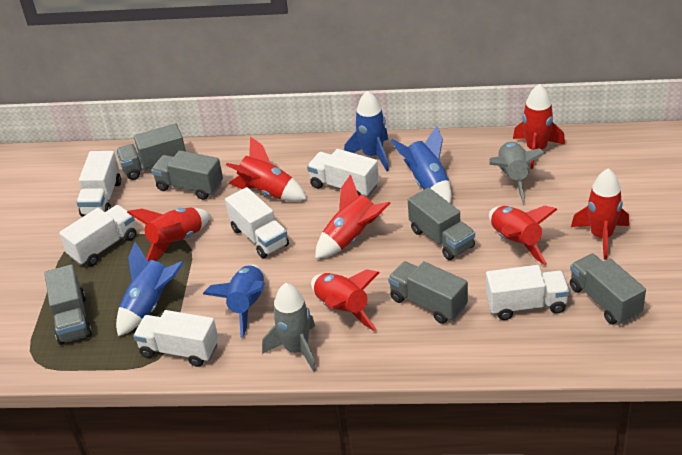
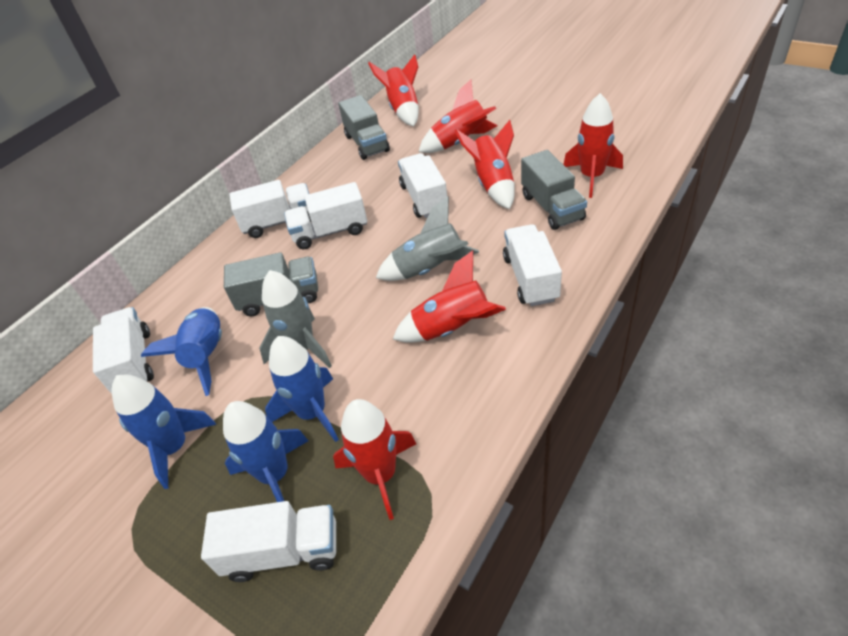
grey truck: [45,264,92,345] [116,123,186,180] [151,150,223,200] [388,261,468,324] [408,188,475,260] [570,254,646,325] = 6 -> [224,252,318,316] [338,95,390,160] [521,150,587,230] = 3
red rocket: [127,207,211,262] [226,137,307,202] [311,269,380,331] [315,174,391,259] [489,205,558,265] [513,84,565,169] [571,168,629,260] = 7 -> [333,399,416,520] [368,54,419,126] [393,250,506,343] [419,79,497,153] [455,120,515,209] [563,93,623,198] = 6

